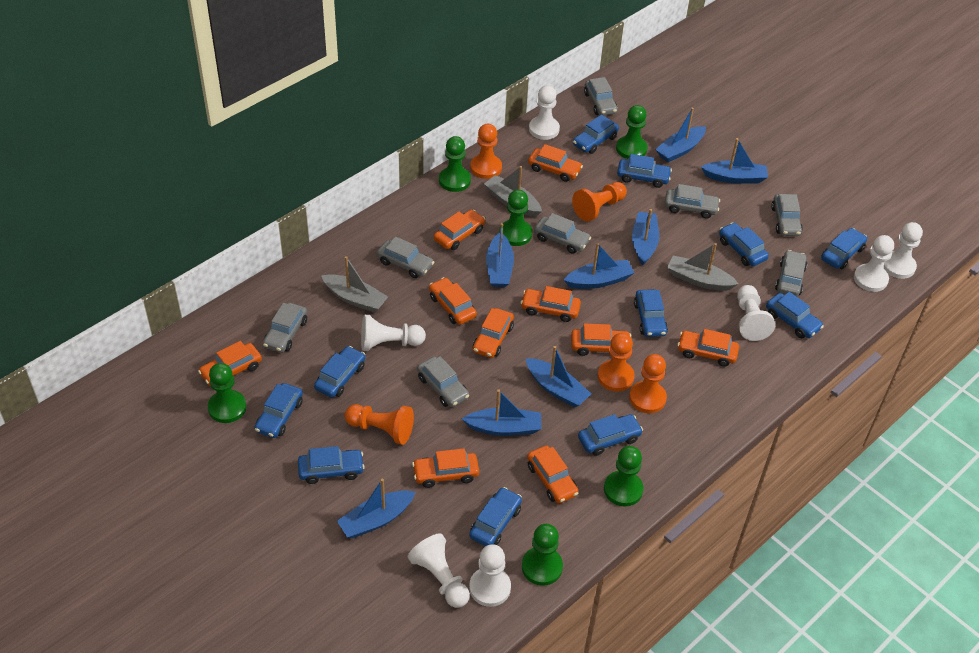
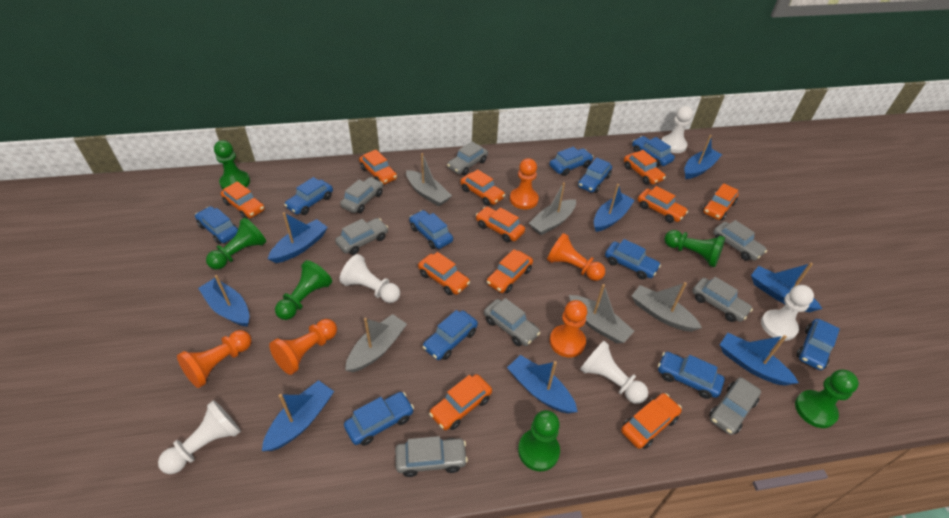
grey boat: [321,256,388,313] [484,166,542,217] [667,243,738,291] = 3 -> [345,314,407,372] [406,153,452,206] [529,182,576,235] [569,284,635,344] [632,282,702,332] = 5
orange car: [198,341,262,386] [412,448,479,488] [429,277,477,325] [434,210,485,250] [473,308,514,358] [521,286,581,322] [527,445,579,503] [528,144,583,182] [571,323,631,356] [678,329,739,367] = 10 -> [221,181,265,219] [359,150,397,185] [418,252,470,295] [429,374,492,430] [460,169,505,206] [476,207,525,242] [487,249,533,293] [621,393,682,449] [624,150,666,185] [638,186,688,223] [702,183,739,220] = 11
white pawn: [361,315,426,351] [408,533,470,608] [469,544,511,607] [529,85,560,140] [737,285,775,341] [854,235,894,292] [884,222,923,279] = 7 -> [158,400,241,474] [339,254,400,303] [580,341,648,404] [662,106,693,153] [761,285,814,341] = 5

